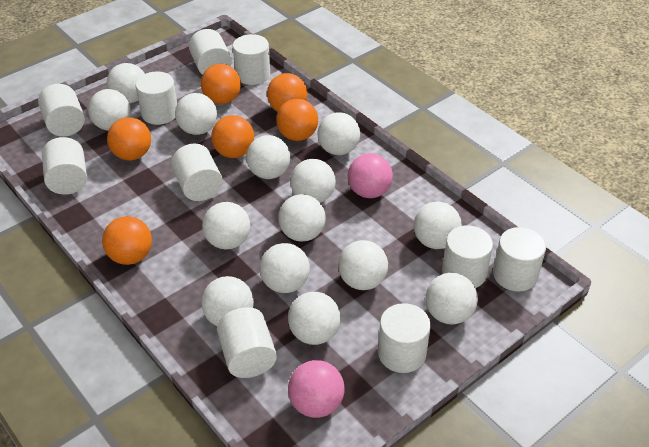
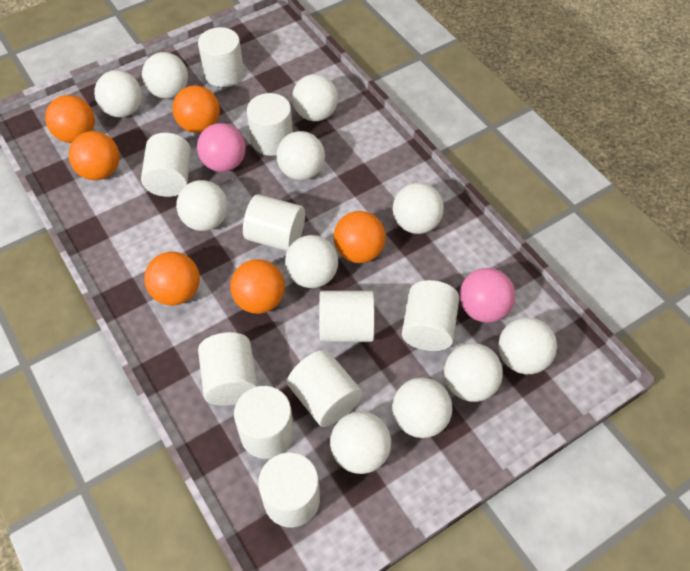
white ball: [88,89,131,131] [107,63,145,103] [175,93,217,135] [201,276,254,326] [202,202,250,250] [246,135,290,179] [260,243,310,293] [278,194,326,242] [288,292,341,345] [290,159,336,203] [318,112,360,155] [338,240,388,290] [414,202,462,249] [426,273,478,325] = 14 -> [94,70,142,117] [142,52,188,99] [176,180,228,231] [276,131,325,180] [285,235,338,288] [292,74,338,121] [330,411,391,474] [392,378,452,438] [393,183,444,234] [444,343,503,402] [498,317,557,374] = 11

